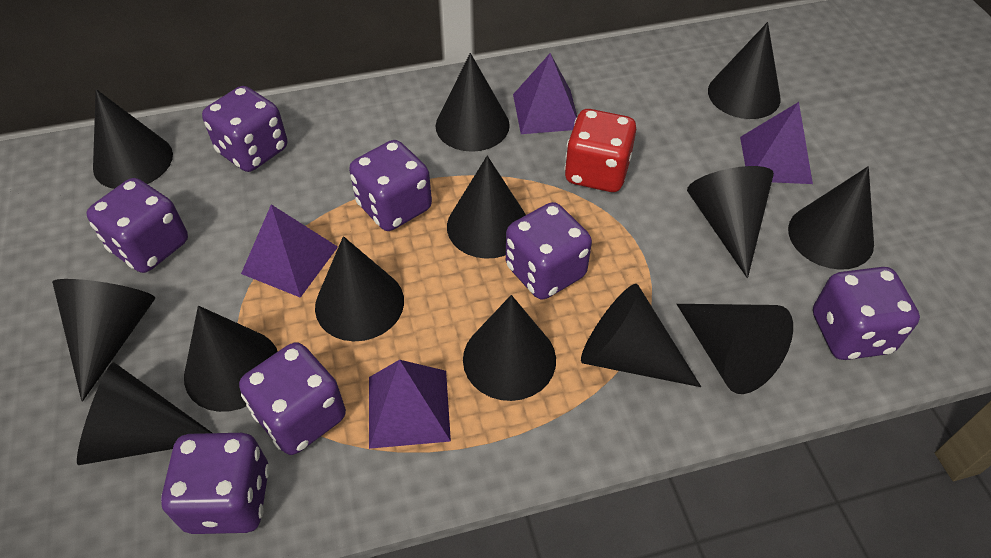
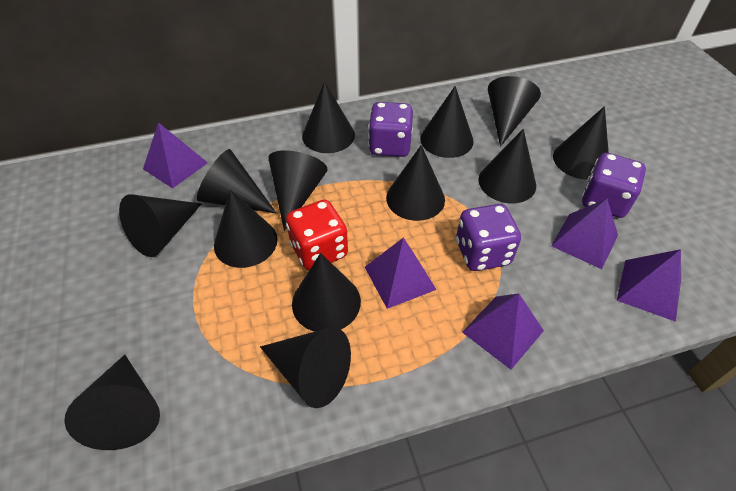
purple dice: [86,178,188,273] [161,433,270,534] [202,86,287,172] [239,342,346,455] [349,140,432,231] [506,202,592,300] [813,267,920,360] = 7 -> [368,102,413,157] [456,204,521,271] [582,153,646,218] = 3
purple pyramid: [241,204,338,298] [369,360,451,449] [513,53,577,134] [740,102,813,184] = 4 -> [143,122,208,188] [365,237,437,309] [462,293,544,370] [551,199,618,269] [617,249,681,322] = 5

